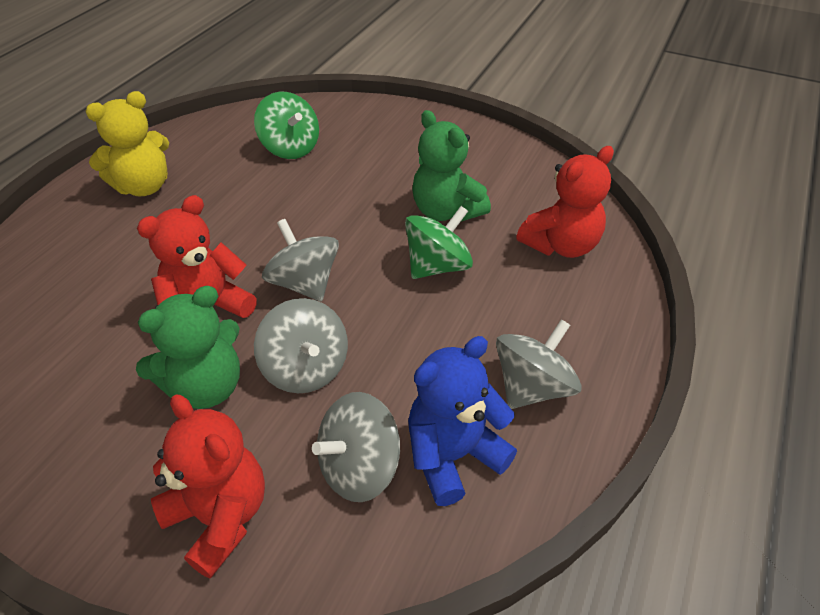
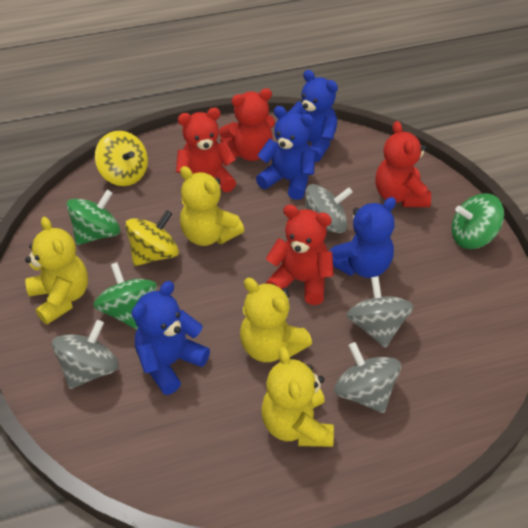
blue teddy bear: [408,336,517,506] = 1 -> [131,281,210,395] [256,106,315,200] [288,70,338,162] [329,197,396,278] = 4
green spinning top: [254,92,319,159] [405,206,473,279] = 2 -> [66,190,120,245] [93,262,157,329] [451,193,504,249] = 3
green teddy bear: [136,286,240,409] [412,110,491,221] = 2 -> none = 0
red teddy bear: [137,195,257,318] [151,394,265,579] [516,146,614,258] = 3 -> [176,108,236,192] [219,88,275,161] [266,205,334,305] [375,121,431,207] = 4
yellow spinning top: none = 0 -> [95,131,148,186] [125,210,179,266] = 2
yellow teddy bear: [86,91,169,196] = 1 -> [25,217,88,325] [180,166,244,246] [240,278,312,362] [261,347,334,447] = 4

